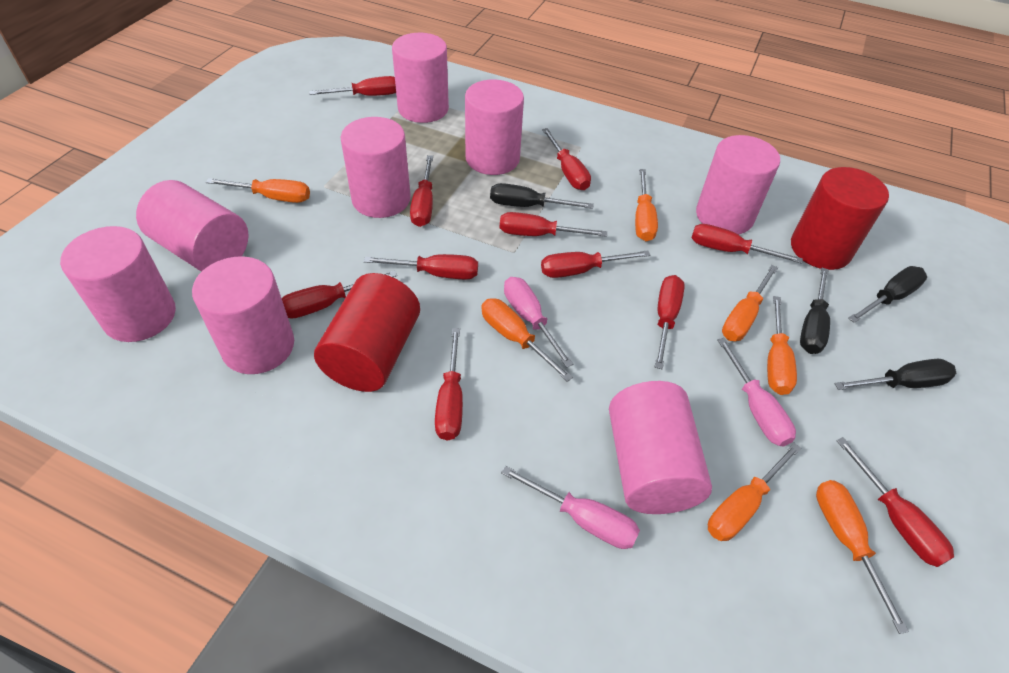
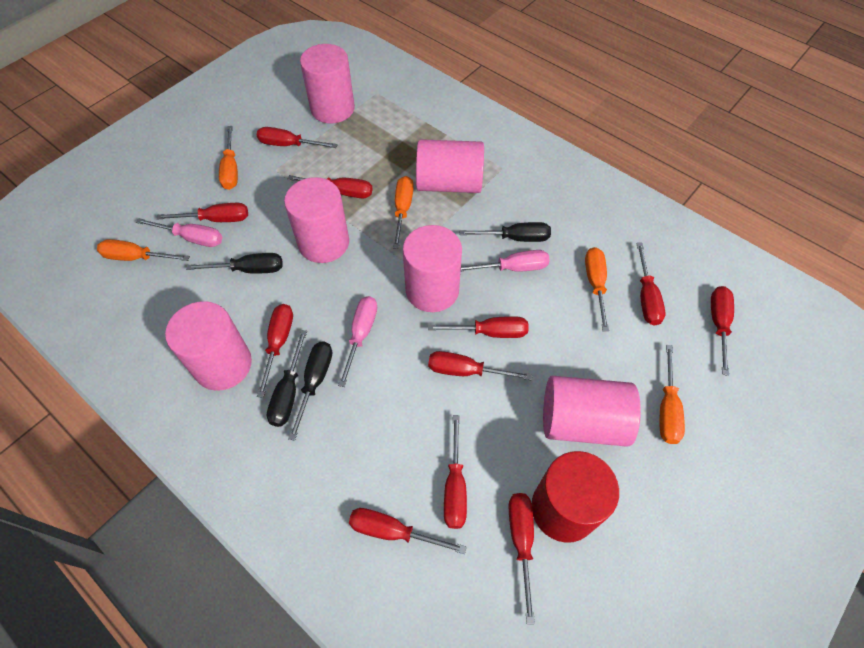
orange screwdriver: [206,178,310,203] [481,299,573,382] [635,169,658,241] [708,443,801,541] [722,265,778,341] [767,296,797,395] [816,480,909,634] = 7 -> [97,239,190,261] [219,126,238,190] [393,176,414,249] [585,247,609,332] [660,345,685,444] = 5
pink cylinder: [60,226,176,342] [136,180,249,272] [192,256,294,374] [341,117,411,218] [392,33,449,123] [465,80,524,175] [609,381,712,514] [696,135,780,235] = 8 -> [165,301,252,391] [284,177,349,263] [300,44,355,123] [403,225,462,312] [416,139,484,193] [543,376,641,447] = 6
red cylinder: [314,273,420,392] [791,167,889,270] = 2 -> [532,451,619,543] = 1

